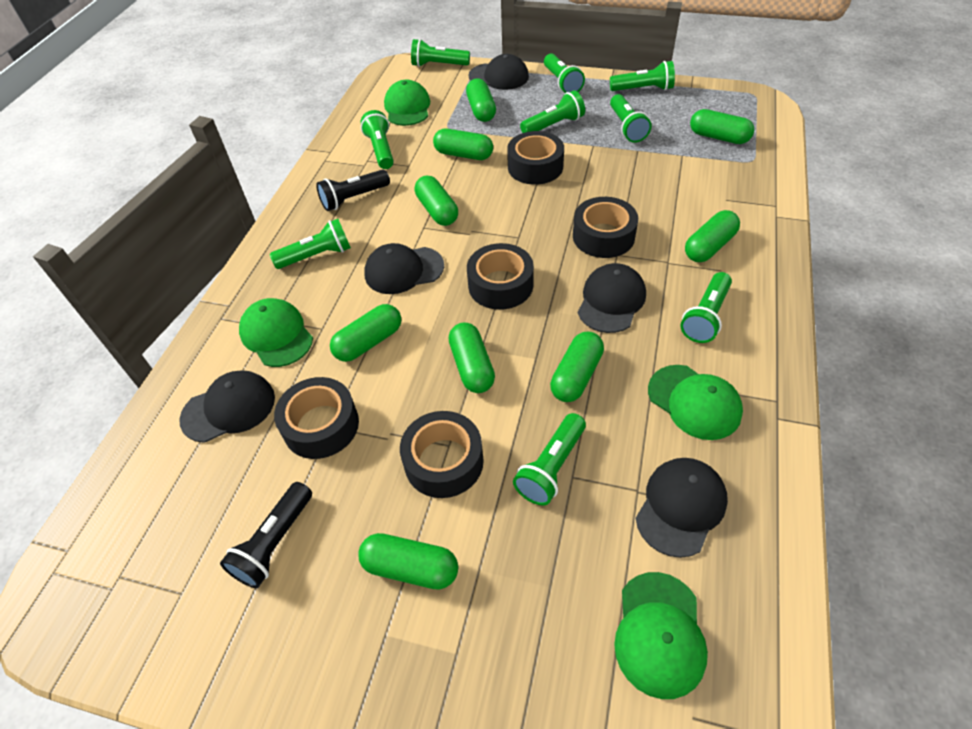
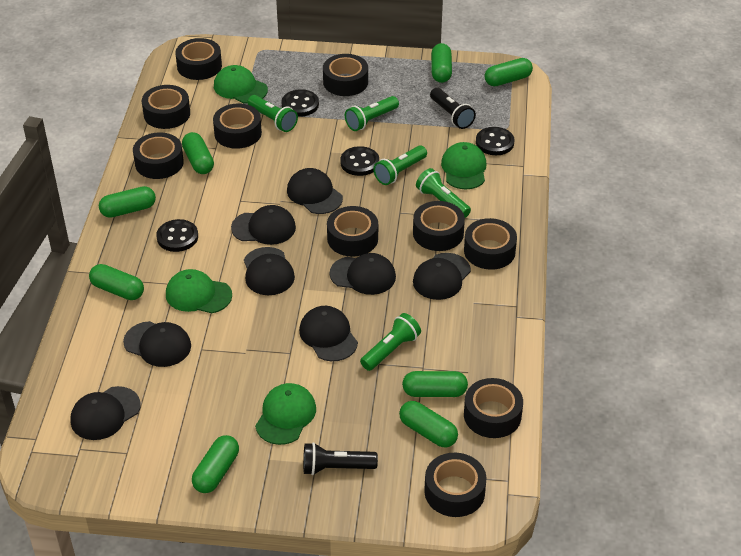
black button: none = 0 -> [156,219,198,252] [281,89,319,117] [340,146,379,176] [476,127,514,155] = 4
black cap: [179,370,275,443] [364,243,444,294] [468,54,529,90] [578,263,646,333] [636,458,728,558] = 5 -> [70,386,141,440] [123,321,191,367] [231,205,296,245] [244,247,295,295] [287,168,343,214] [299,306,358,361] [329,253,396,295] [413,253,471,300] = 8
black tape: [274,377,359,459] [400,411,484,498] [467,243,534,310] [507,131,564,185] [573,197,638,258] = 5 -> [133,132,184,179] [142,85,190,129] [175,38,222,80] [213,103,262,149] [323,54,368,96] [327,206,378,257] [413,201,465,251] [424,453,487,517] [464,218,517,270] [464,378,523,438] = 10
green capsule: [330,304,401,362] [358,533,458,590] [415,175,458,226] [433,128,493,160] [449,323,495,393] [466,79,496,122] [550,332,604,402] [685,210,740,262] [690,109,754,144] = 9 -> [89,264,144,300] [99,186,156,218] [182,132,214,174] [192,435,239,493] [399,401,458,447] [402,371,468,397] [431,43,452,83] [485,58,533,86] = 8
green flashlight: [270,219,351,269] [361,110,394,169] [411,39,470,67] [513,413,586,506] [520,90,585,133] [544,53,585,93] [610,61,675,91] [610,94,652,143] [680,272,732,343] = 9 -> [248,95,298,132] [345,96,399,131] [360,313,421,371] [373,145,427,185] [416,168,471,218] = 5

